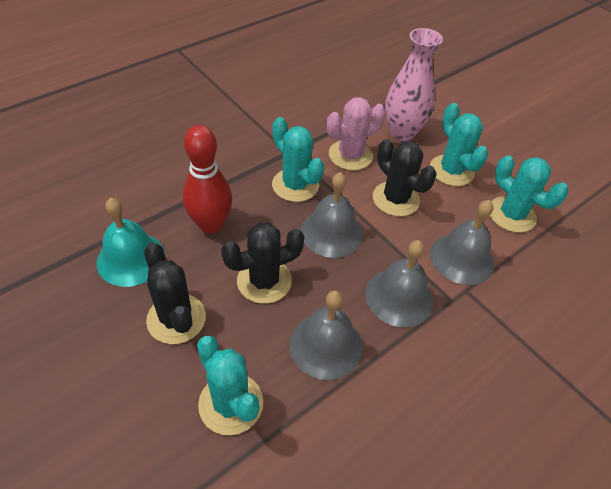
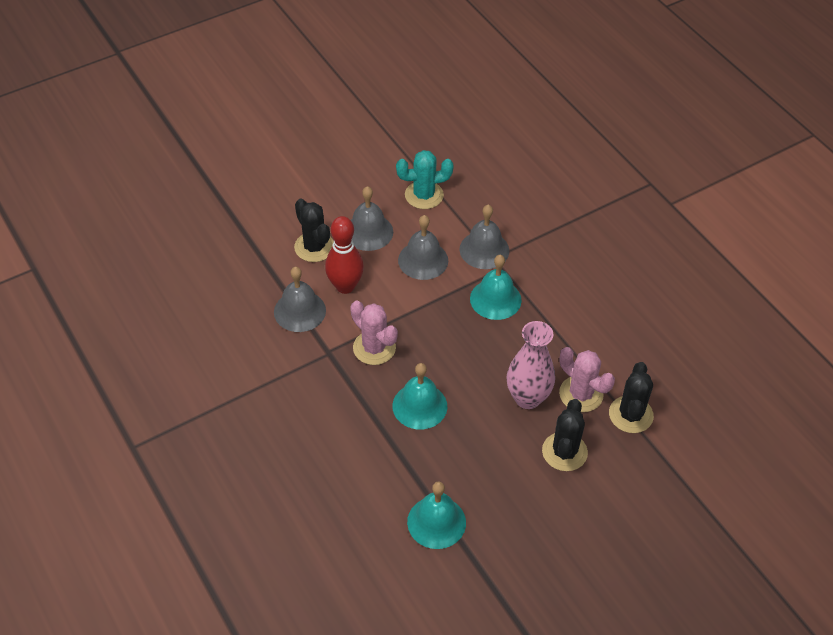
pink cactus: [327,97,385,170] = 1 -> [350,300,398,365] [559,347,615,412] = 2
turquoise bell: [96,198,165,287] = 1 -> [392,363,447,430] [407,482,466,549] [470,255,522,320] = 3
turquoise cactus: [197,336,263,435] [272,117,324,202] [430,103,488,186] [490,156,568,233] = 4 -> [396,150,454,209] = 1

